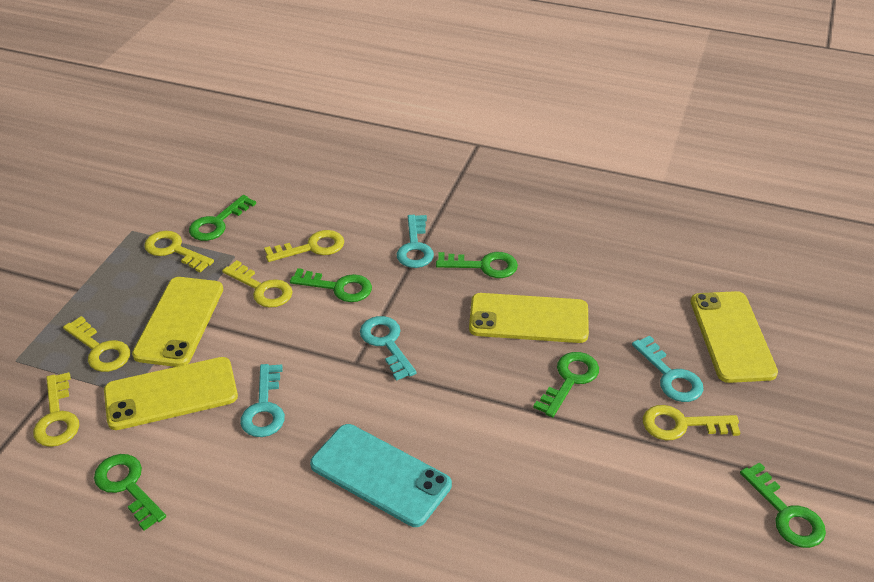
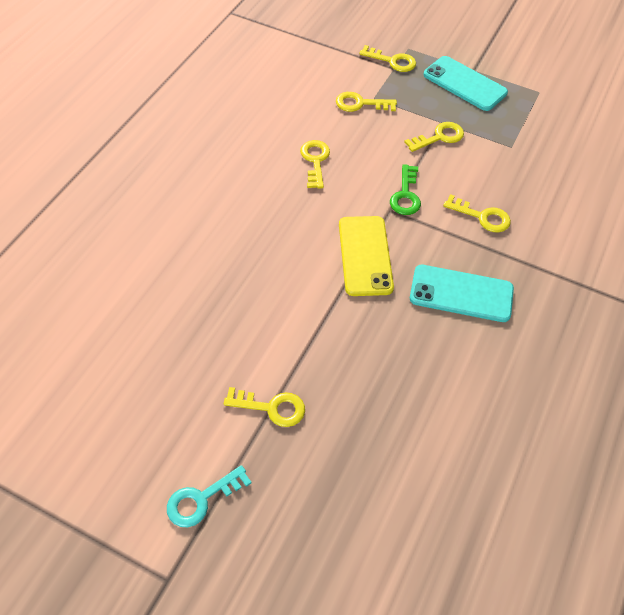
green key: [94,454,166,531] [189,195,256,241] [290,268,372,302] [436,252,518,278] [533,352,599,417] [740,462,826,548] = 6 -> [390,164,421,215] = 1
turquoise key: [240,364,285,437] [360,316,417,381] [397,215,434,268] [632,335,703,402] = 4 -> [167,465,252,527] = 1
turquoise phone: [310,424,452,527] = 1 -> [410,265,514,322] [423,56,508,111] = 2
yellow phone: [104,357,238,430] [132,277,223,367] [469,293,589,343] [691,291,778,383] = 4 -> [339,216,394,296] = 1

